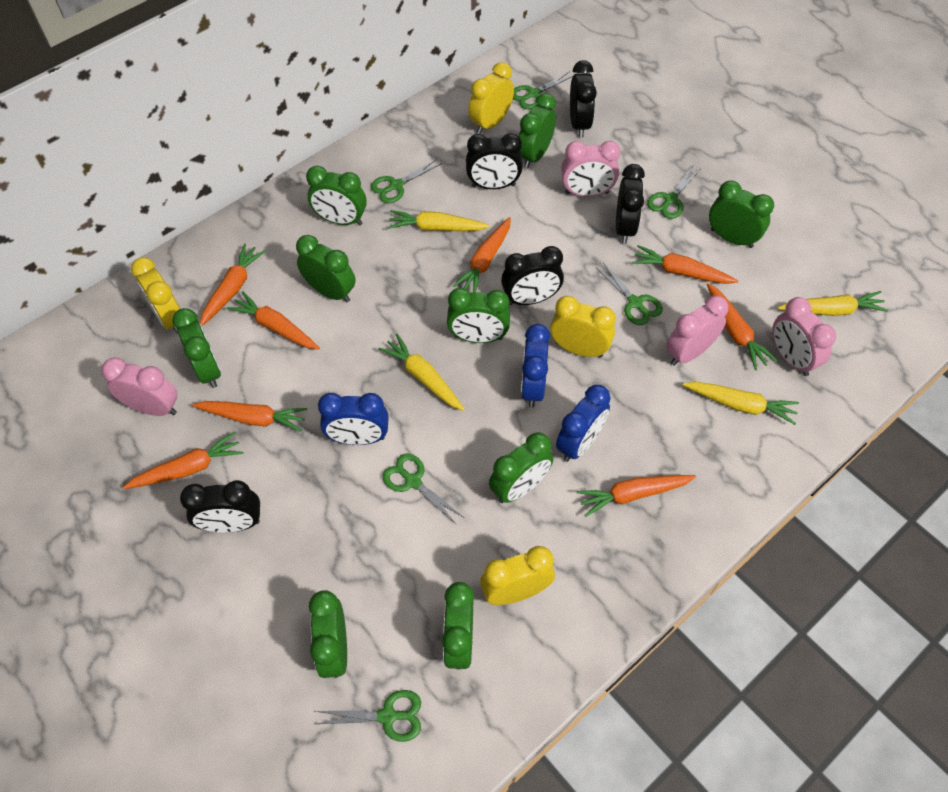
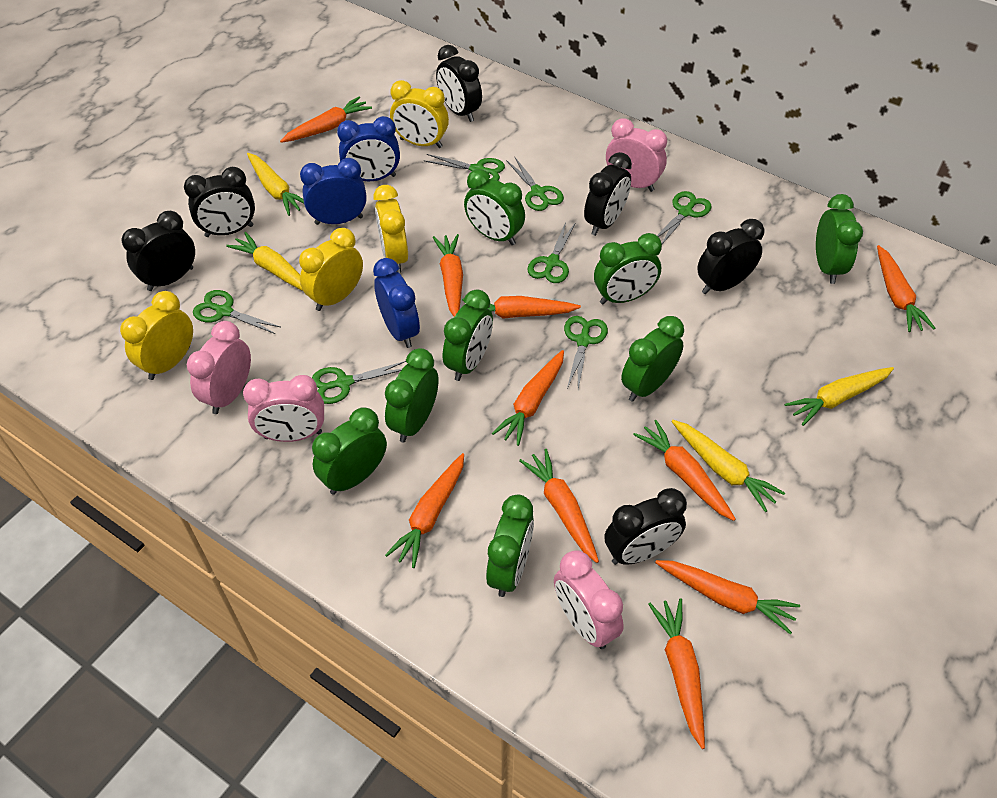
black clock: [180,480,260,533] [466,133,523,189] [501,246,564,305] [570,60,597,138] [616,164,645,244] = 5 -> [122,211,195,291] [184,167,255,237] [436,45,482,122] [584,152,632,236] [605,488,687,565] [697,219,764,294] = 6
green clock: [172,308,221,388] [296,235,356,302] [306,166,367,225] [309,590,347,678] [442,582,474,670] [447,288,510,343] [489,432,553,503] [519,93,556,169] [709,180,774,248] = 9 -> [312,407,387,495] [385,348,439,443] [443,289,493,381] [464,169,525,245] [486,495,534,597] [594,233,662,304] [621,316,684,402] [816,194,863,284] = 8
green scissors: [315,690,421,742] [371,159,442,203] [383,453,463,525] [513,71,573,109] [596,263,663,325] [647,166,701,219] = 6 -> [193,290,280,334] [312,361,406,404] [425,154,505,181] [506,156,564,211] [527,222,576,283] [564,316,608,389] [657,191,711,244] = 7
orange carrot: [123,432,243,489] [192,401,307,432] [200,244,266,326] [227,291,320,350] [453,217,511,292] [577,475,696,517] [632,245,738,284] [707,283,777,370] = 8 -> [280,97,372,143] [385,453,464,568] [433,234,463,317] [462,296,581,319] [492,350,564,446] [519,449,599,563] [633,420,736,521] [648,598,705,749] [655,560,800,634] [877,245,935,332] = 10

